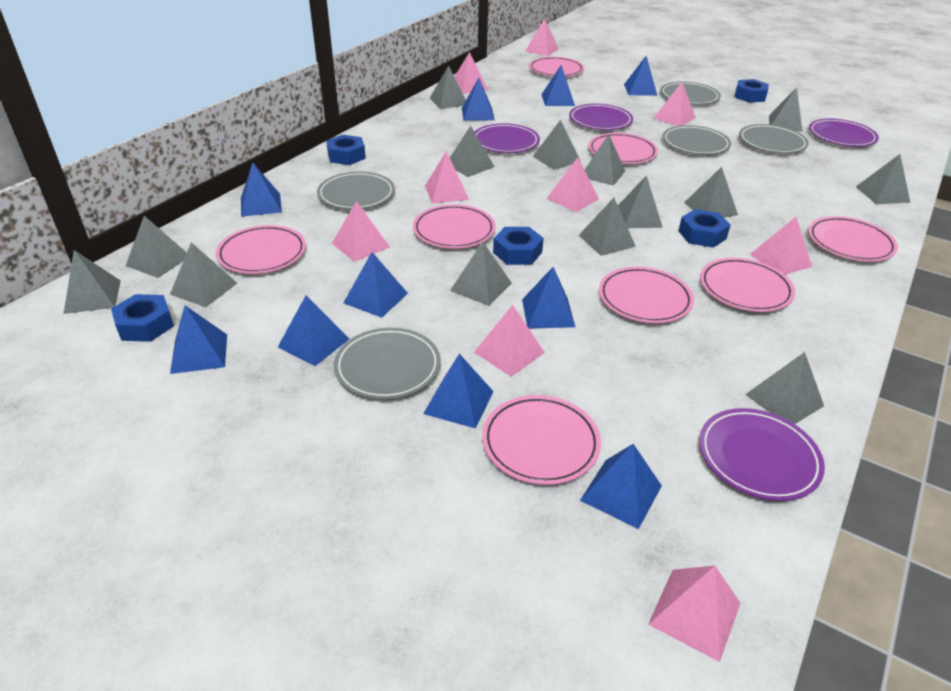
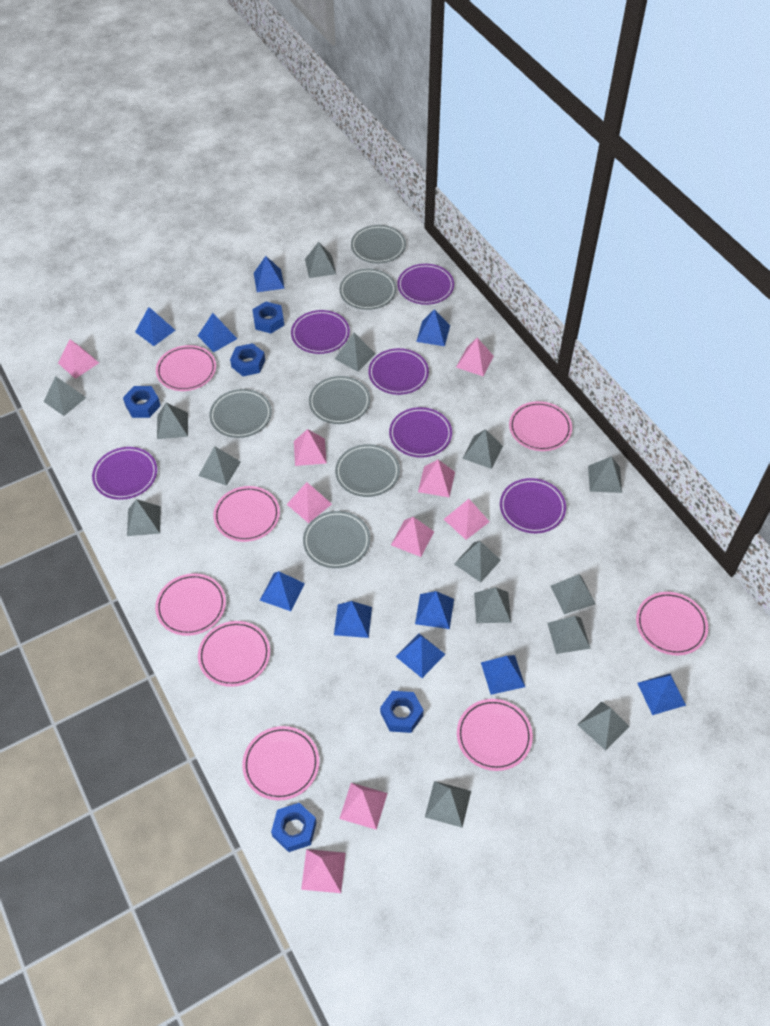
grey plate: [317,171,395,210] [334,328,441,400] [660,82,721,105] [662,125,731,155] [739,124,809,153] = 5 -> [209,389,272,438] [303,511,370,568] [309,376,370,424] [335,444,400,497] [339,269,396,310] [351,225,406,263] = 6
purple plate: [475,123,540,153] [569,104,633,130] [699,408,825,501] [809,118,879,147] = 4 -> [92,447,157,500] [291,310,350,354] [368,348,429,395] [389,407,452,458] [397,264,454,305] [500,478,566,533] = 6

